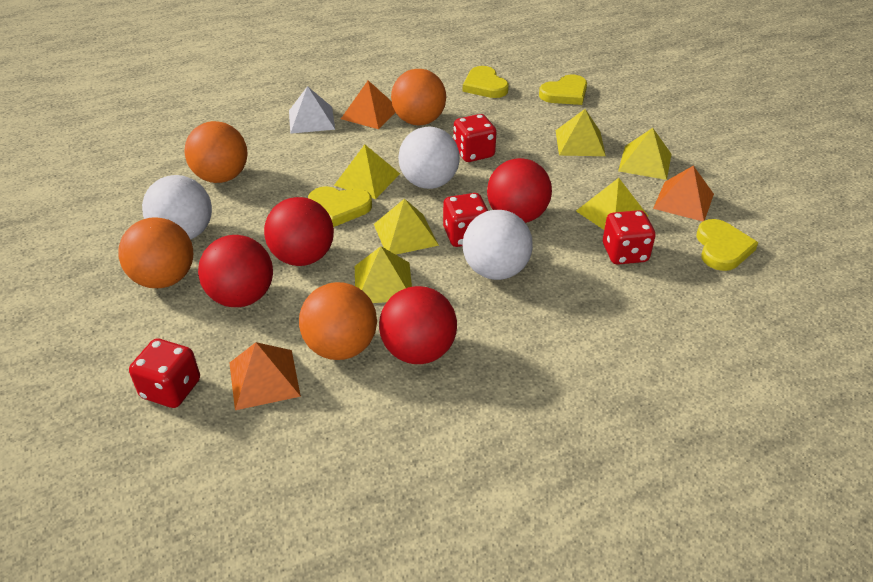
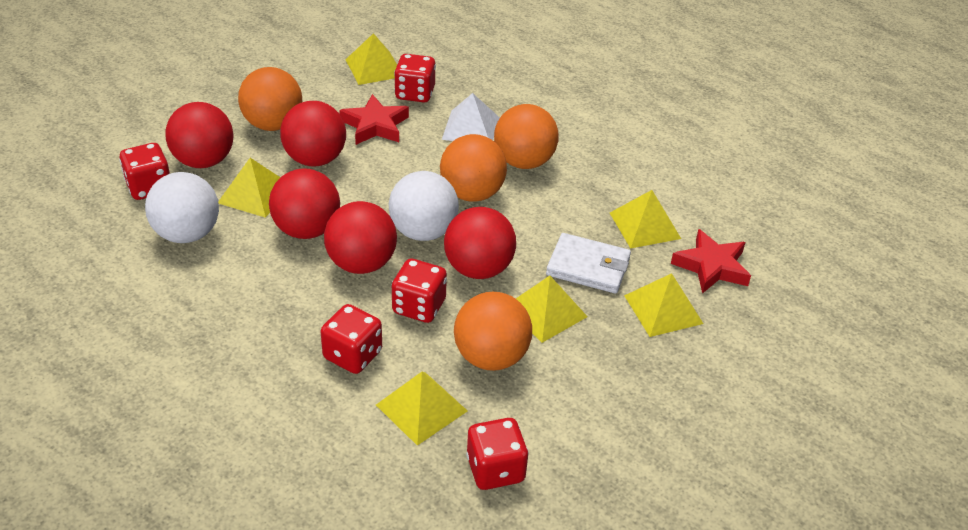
orange pyramid: [229,342,301,410] [341,80,396,129] [653,166,714,222] = 3 -> none = 0
red ball: [198,235,273,307] [264,197,334,266] [379,286,457,364] [487,158,552,223] = 4 -> [165,102,234,168] [269,168,340,239] [280,101,346,166] [324,201,397,274] [444,207,516,279] = 5
red dice: [129,338,200,408] [443,193,488,247] [453,114,496,162] [603,210,655,265] = 4 -> [119,143,170,200] [321,304,382,374] [392,258,447,323] [394,54,436,102] [466,418,529,490] = 5
red star: none = 0 -> [339,94,409,145] [671,229,751,294] = 2
white ball: [142,175,212,240] [398,127,460,189] [463,210,533,280] = 3 -> [145,172,219,243] [389,171,459,241] = 2
white wallet: none = 0 -> [546,233,631,294] = 1
yellow heart: [308,186,372,227] [463,66,509,98] [539,75,587,105] [696,219,758,271] = 4 -> none = 0

